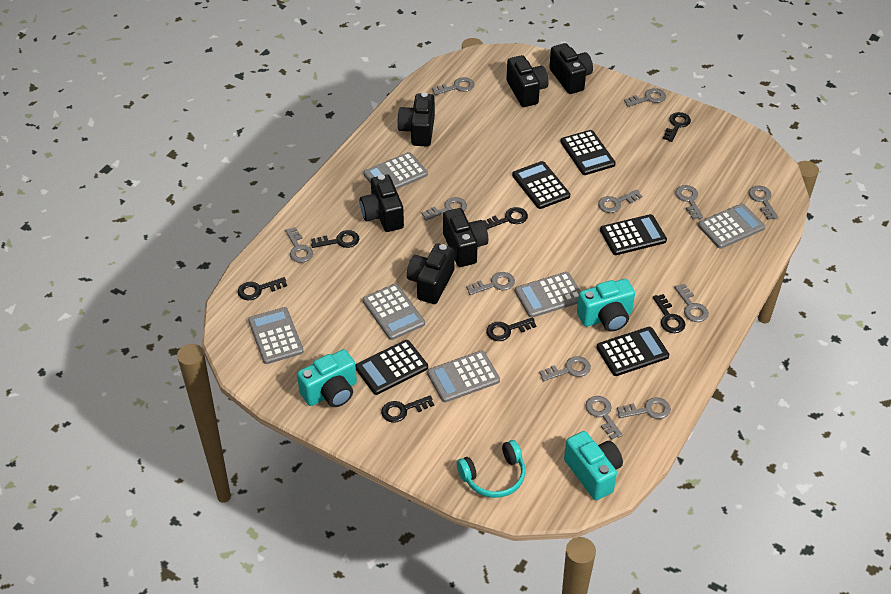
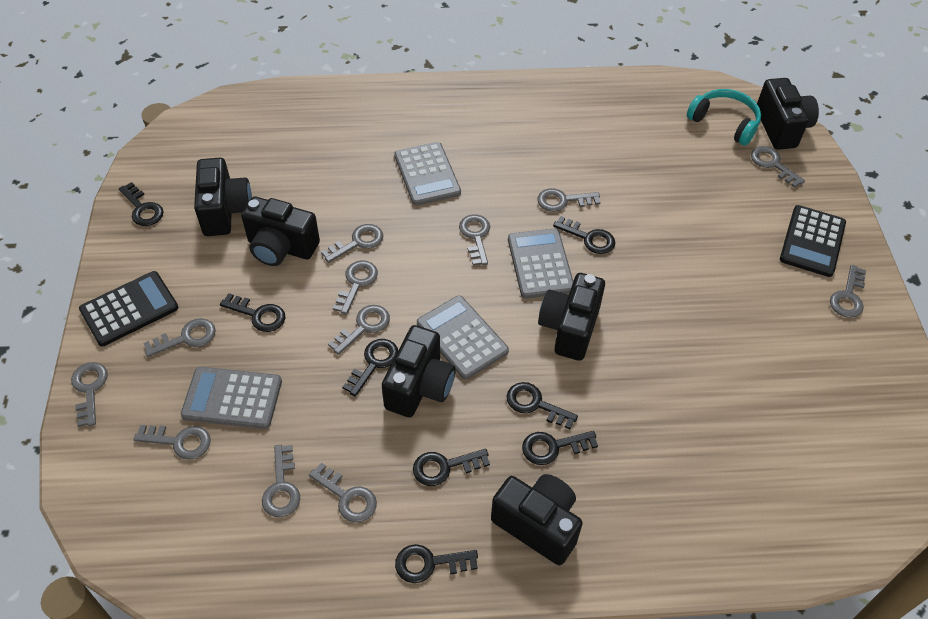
black calculator: [355,340,428,395] [512,161,570,209] [560,130,616,175] [597,327,669,376] [600,214,667,255] = 5 -> [79,271,178,347] [780,205,846,277] = 2
black key: [238,277,287,300] [311,230,359,248] [381,395,434,423] [483,207,528,229] [486,317,537,341] [653,294,685,333] [663,112,691,142] = 7 -> [119,182,164,226] [220,293,285,332] [342,339,398,397] [395,544,478,583] [413,449,490,486] [507,382,578,429] [522,431,598,465] [553,216,615,254] = 8
grey calculator: [248,307,304,364] [363,152,428,189] [363,284,425,340] [427,350,500,402] [515,272,581,318] [698,203,765,249] = 6 -> [181,367,282,429] [394,142,461,206] [417,295,509,380] [508,229,573,299] = 4
turquoise camera: [297,349,357,407] [564,431,623,500] [577,279,635,332] = 3 -> none = 0

